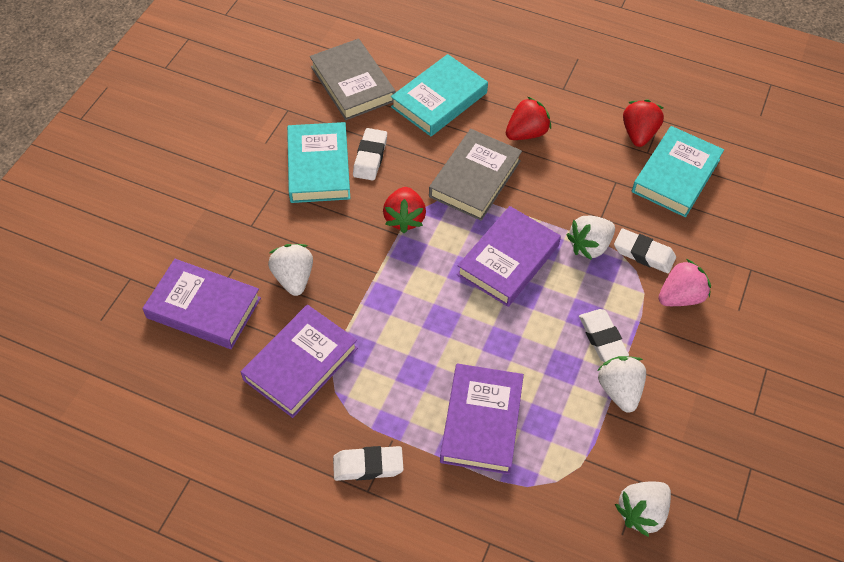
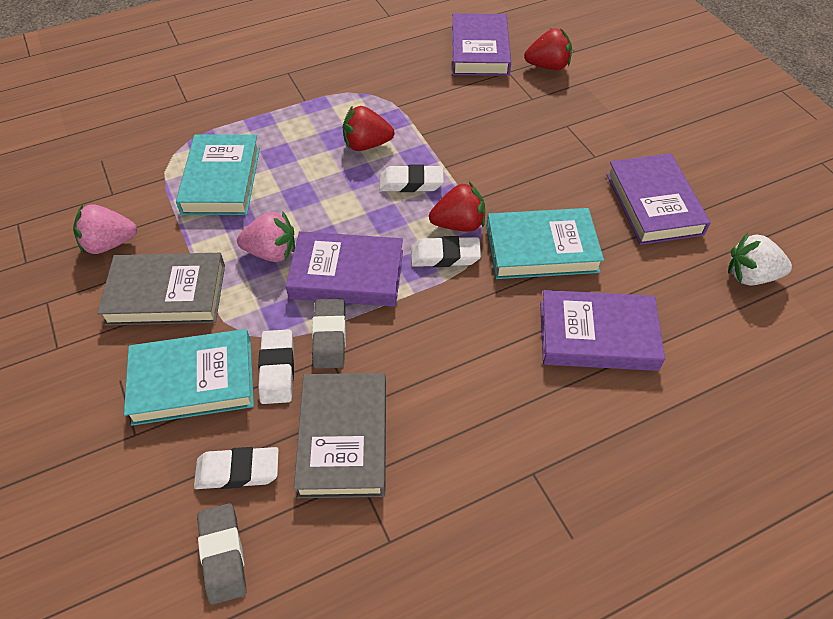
grey eraser: none = 0 -> [197,503,247,605] [312,298,346,369] = 2
pink strawberry: [658,259,711,306] = 1 -> [73,204,137,254] [237,211,295,262] = 2
white strawberry: [268,244,313,296] [566,216,615,260] [597,356,646,412] [615,482,671,537] = 4 -> [728,233,792,286] = 1

